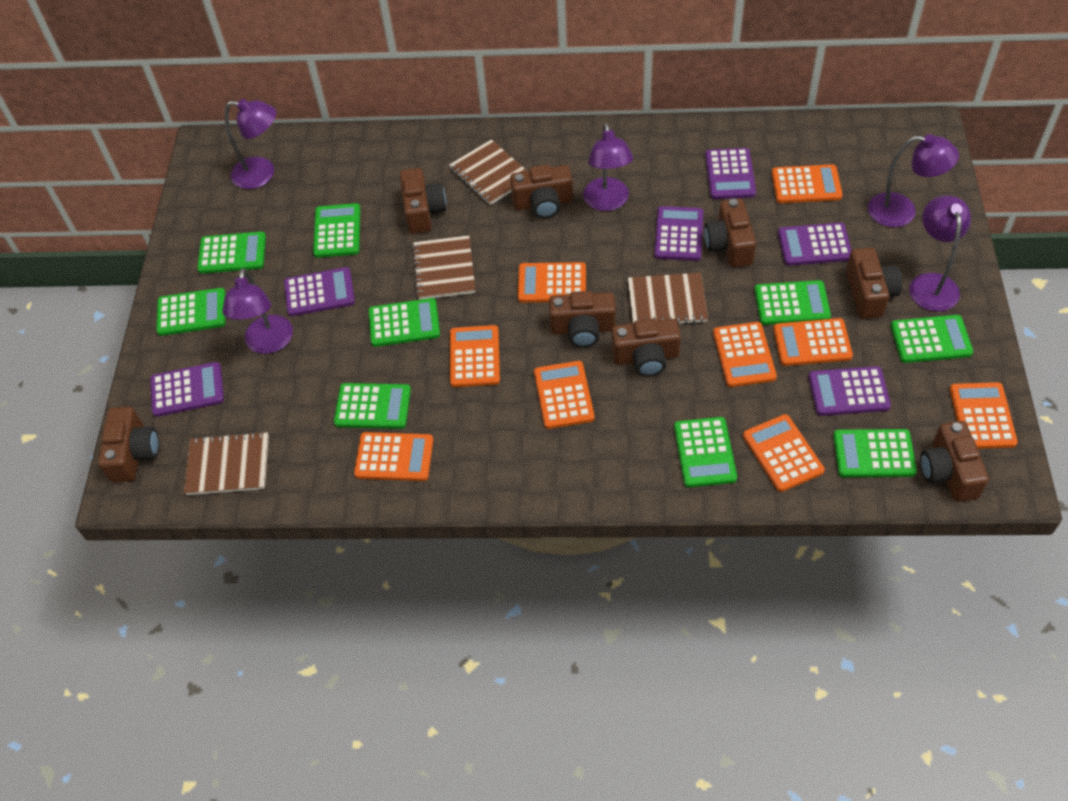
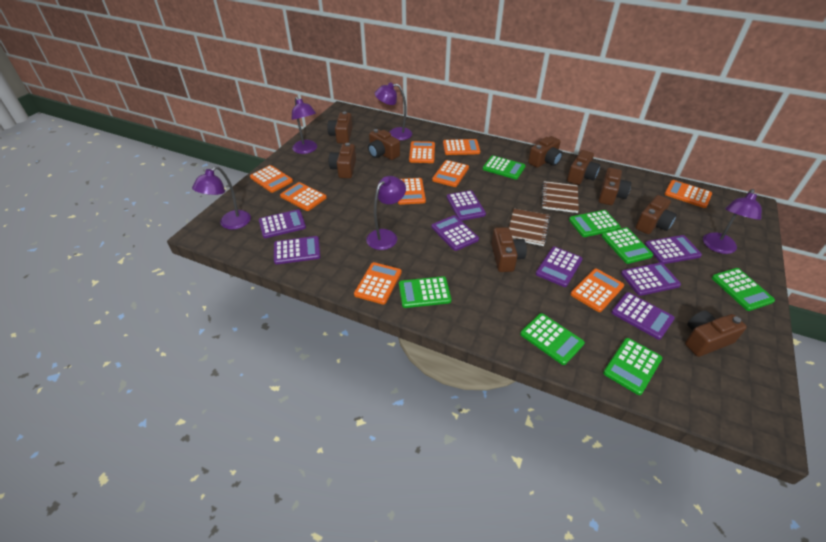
brown camera: [98,407,159,482] [400,168,446,234] [510,165,573,219] [549,291,616,347] [611,319,681,377] [704,199,756,267] [846,248,902,319] [920,421,989,502] = 8 -> [327,111,353,143] [329,143,356,178] [368,129,400,160] [491,227,527,272] [528,136,563,168] [567,150,600,185] [599,168,631,205] [636,195,677,234] [685,310,747,357] = 9
brown notebook: [184,431,269,495] [412,235,475,300] [449,139,527,205] [628,273,708,325] = 4 -> [509,209,550,246] [541,181,579,213] = 2
green calculator: [156,288,226,336] [197,231,266,274] [313,203,360,258] [334,383,411,429] [368,298,440,347] [674,417,737,488] [755,280,831,325] [833,429,917,477] [890,315,973,363] = 9 -> [399,276,451,308] [483,155,526,179] [520,313,585,365] [569,210,621,237] [602,227,653,264] [603,338,662,395] [712,268,775,311] = 7
purple calculator: [150,362,224,417] [284,267,355,316] [654,206,703,261] [705,148,756,199] [778,223,852,266] [808,366,891,416] = 6 -> [259,209,306,238] [274,236,320,264] [431,215,479,251] [447,190,486,221] [536,247,583,287] [611,292,675,340] [621,262,681,296] [645,235,702,264] = 8

